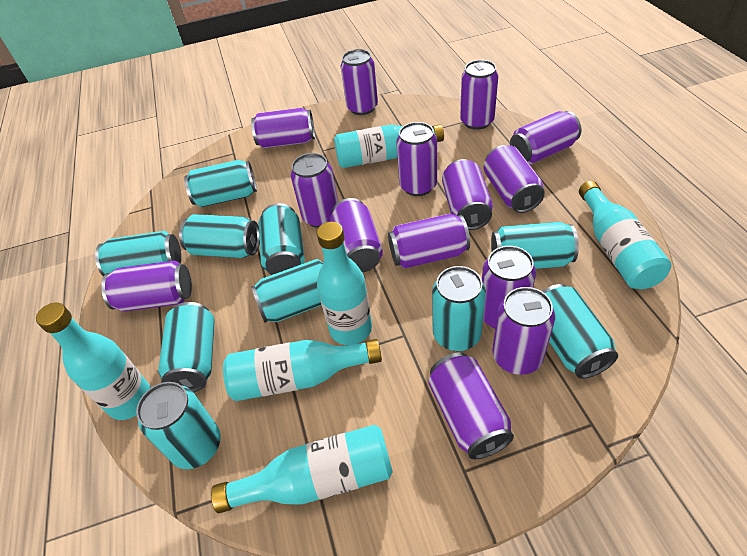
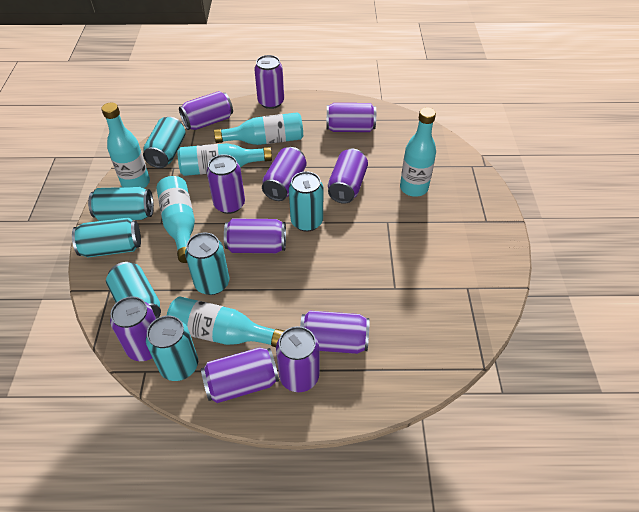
purple can: [101,261,192,312] [251,108,315,148] [291,153,338,228] [330,198,383,273] [341,49,378,115] [388,214,470,269] [396,122,437,196] [428,352,514,459] [442,159,493,230] [460,60,498,130] [482,246,536,329] [484,145,545,213] [492,287,555,375] [510,111,581,164] = 14 -> [110,296,156,361] [179,91,233,130] [201,347,279,403] [207,154,245,214] [224,218,286,253] [254,55,284,109] [262,147,307,201] [276,326,319,392] [300,310,370,354] [326,103,376,132] [328,149,368,204] = 11
turquoise can: [95,231,181,277] [136,382,221,469] [158,302,215,393] [179,214,260,258] [184,160,257,207] [251,259,324,323] [259,203,305,275] [432,266,486,351] [491,222,579,269] [542,284,618,379] = 10 -> [72,217,141,257] [88,187,154,221] [106,262,161,319] [143,117,186,168] [146,316,198,381] [185,233,229,295] [289,171,323,232] = 7

